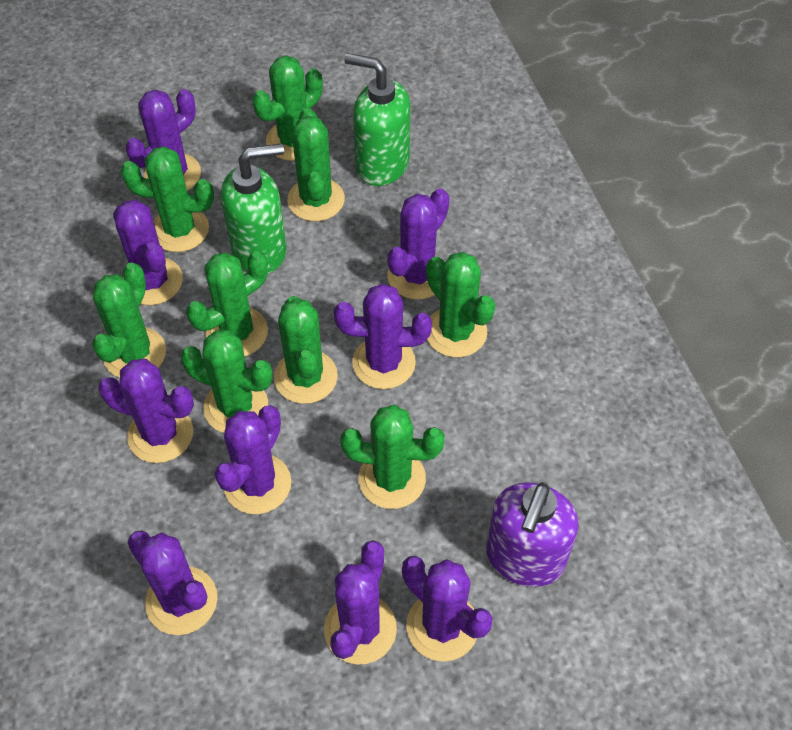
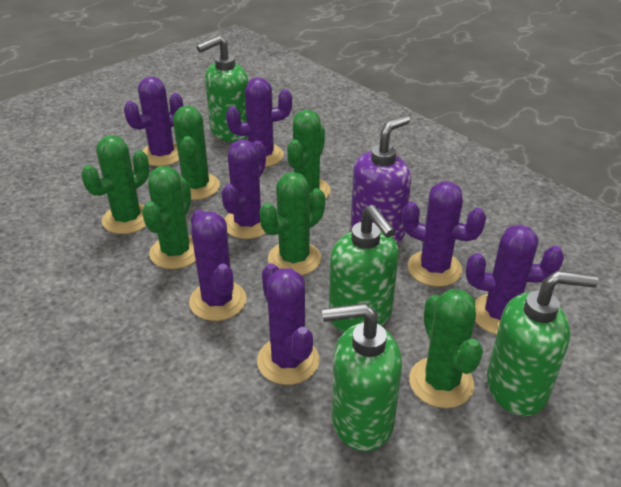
green cactus: [92,262,166,378] [120,146,214,252] [180,330,273,433] [186,251,268,356] [253,55,323,161] [274,296,338,404] [287,108,345,221] [340,405,445,509] [426,252,496,357] = 9 -> [81,135,150,234] [142,166,196,269] [173,106,220,200] [259,172,325,275] [287,110,331,199] [409,289,483,408] = 6
green soap dispenser: [221,143,286,274] [344,53,410,186] = 2 -> [197,36,249,142] [322,303,402,452] [329,205,399,332] [487,271,598,416] = 4
purple cactus: [98,359,194,463] [113,200,183,305] [126,89,201,191] [128,530,217,635] [214,405,291,514] [324,540,397,665] [334,284,432,389] [387,188,450,299] [402,556,492,662] = 9 -> [124,76,183,166] [189,209,246,321] [222,140,266,239] [226,77,292,167] [257,263,320,385] [402,181,486,287] [466,225,564,335] = 7

